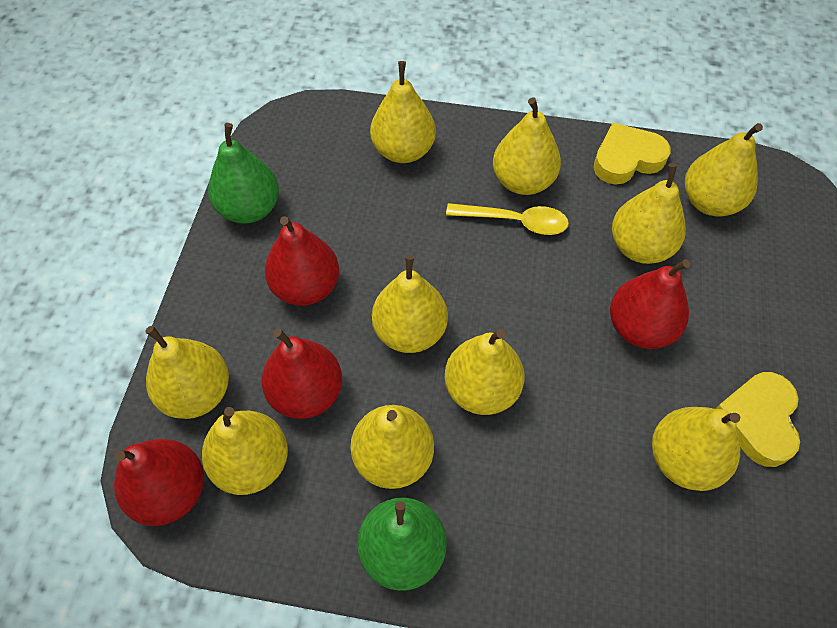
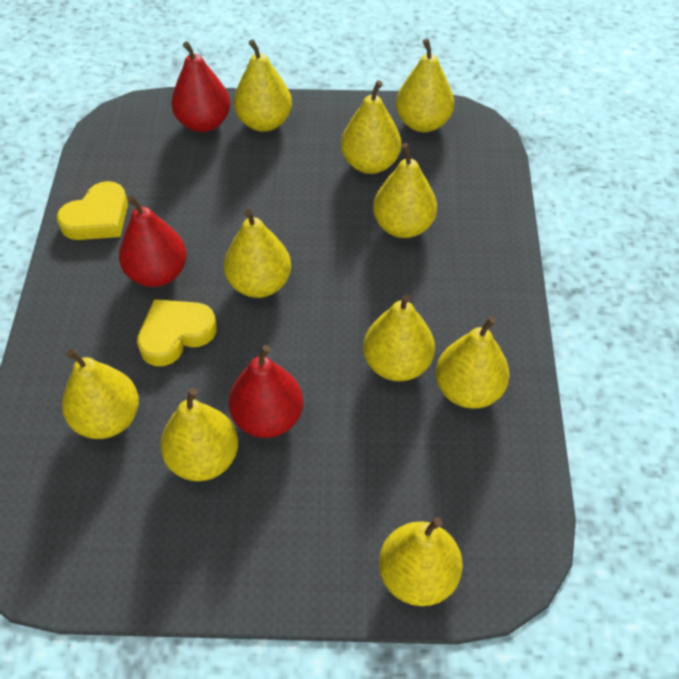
green pear: [208,123,279,224] [357,497,447,591] = 2 -> none = 0
red pear: [114,439,204,526] [261,328,342,419] [265,216,339,306] [610,259,690,349] = 4 -> [119,195,187,287] [171,41,230,132] [228,345,303,438] = 3
yellow spoon: [446,203,569,235] = 1 -> none = 0

